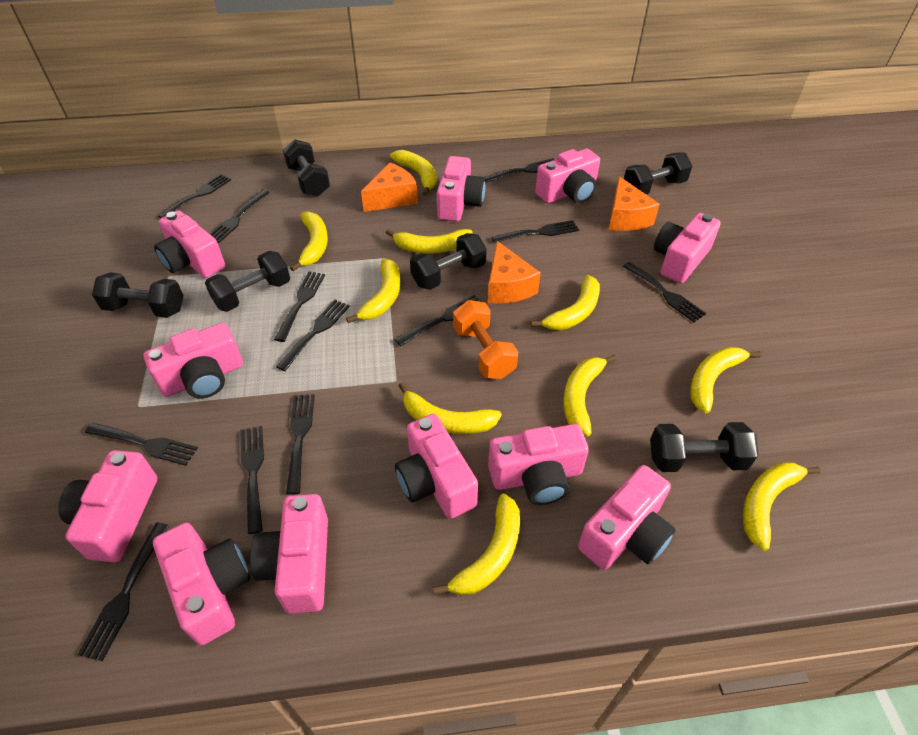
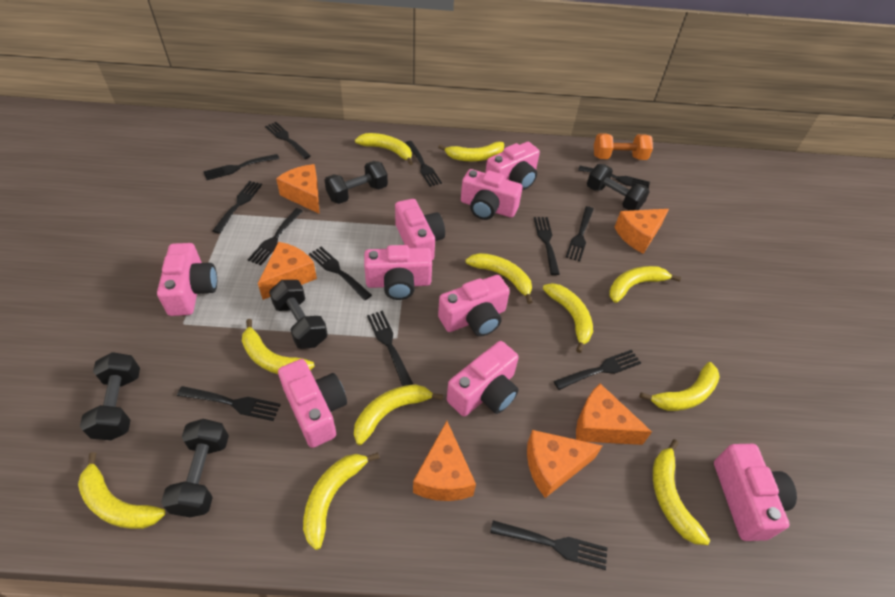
black dumbbell: [92,272,184,318] [205,251,290,312] [283,139,330,196] [410,233,487,290] [624,152,692,194] [650,422,758,472] = 6 -> [80,352,140,440] [161,419,229,517] [269,280,328,349] [325,161,388,204] [587,164,650,211] = 5
black fork: [77,523,169,661] [85,423,198,466] [158,174,231,218] [210,190,270,243] [240,426,264,534] [274,271,325,342] [276,299,350,371] [286,394,315,495] [395,295,482,346] [484,158,554,182] [491,220,579,243] [623,262,706,322] = 12 -> [177,386,281,421] [203,154,279,180] [213,181,262,234] [248,208,303,265] [265,122,311,159] [309,247,372,300] [367,311,413,386] [405,141,442,187] [490,520,608,570] [534,217,560,275] [554,350,641,390] [566,206,594,262] [578,166,650,188] = 13
orange cheese: [361,163,418,212] [488,241,541,304] [609,176,660,231] = 3 -> [258,242,317,300] [276,164,320,214] [413,421,476,501] [527,430,602,498] [576,384,652,445] [614,209,669,254] = 6
pink camera: [58,450,157,562] [143,323,243,398] [153,523,250,646] [154,210,225,278] [250,494,328,614] [395,414,478,519] [437,156,485,222] [488,424,589,505] [535,149,600,203] [578,465,676,570] [654,213,721,283] = 11 -> [157,243,217,316] [278,359,347,448] [364,245,432,300] [395,199,445,260] [438,275,510,336] [447,341,519,416] [461,169,523,220] [485,142,540,190] [714,444,797,541] = 9
yellow banana: [290,211,328,271] [346,259,401,323] [386,229,472,253] [390,150,436,196] [399,382,502,434] [432,494,520,596] [531,275,600,330] [563,354,617,436] [690,347,761,414] [743,462,821,551] = 10 -> [78,452,165,529] [242,319,315,374] [303,452,379,550] [354,384,443,445] [355,133,413,165] [438,142,504,161] [466,253,532,304] [543,283,593,353] [609,266,681,303] [639,362,720,411] [653,439,710,545] = 11

